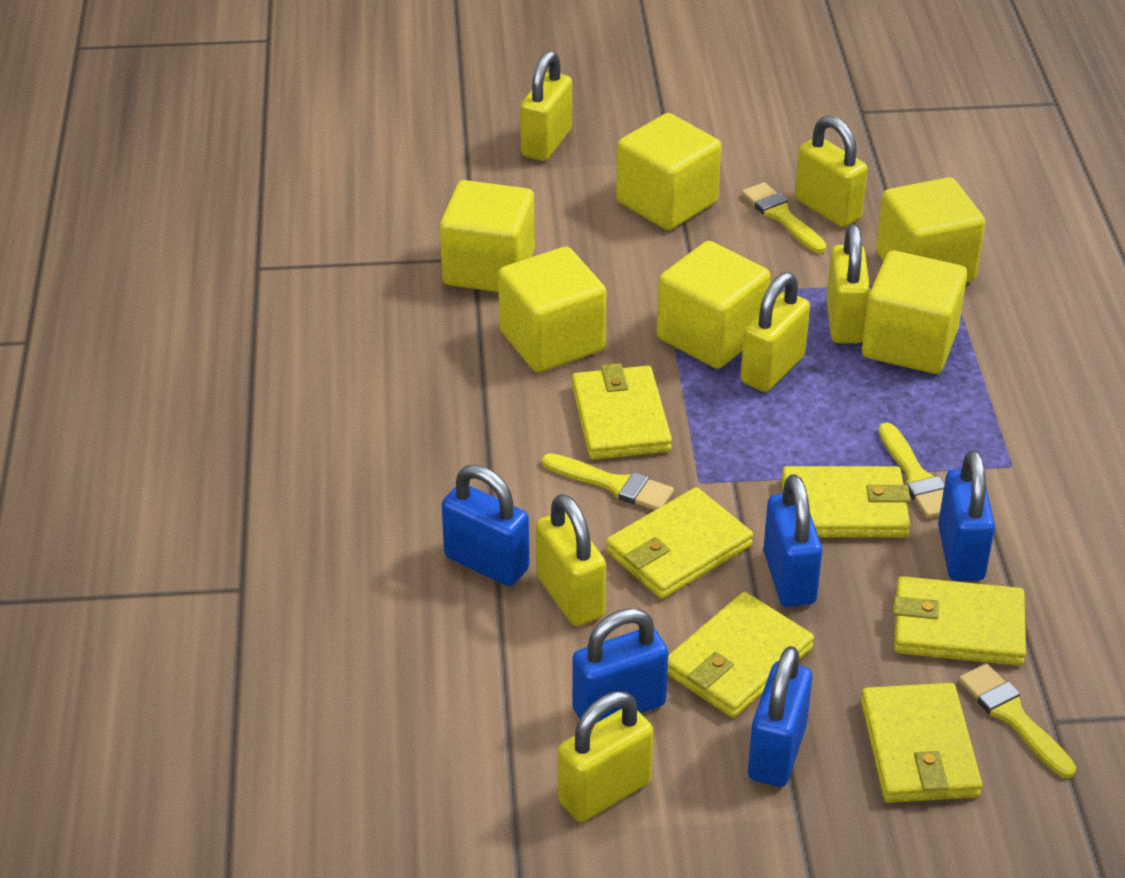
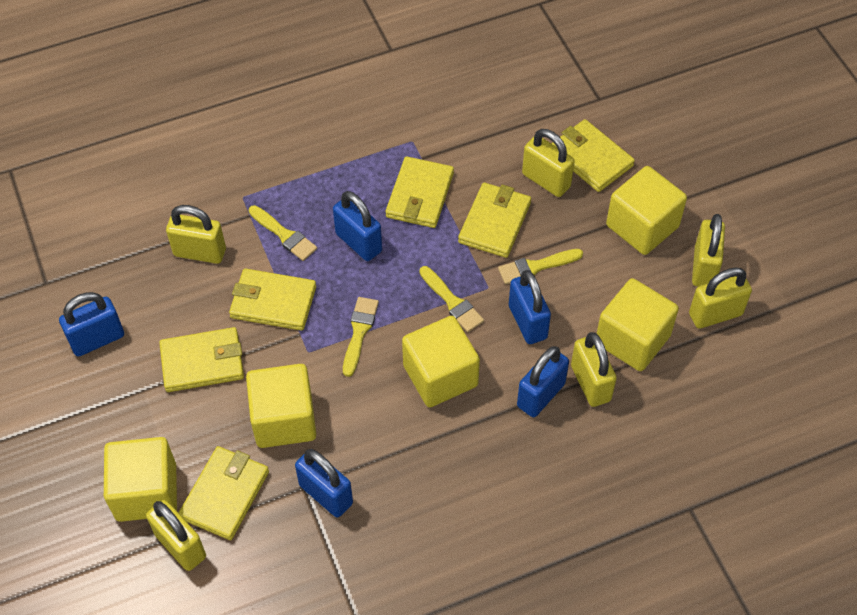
yellow cube: [440,180,535,292] [498,247,606,372] [616,113,721,230] [657,241,770,369] [862,251,967,374] [876,177,985,282] = 6 -> [104,437,177,522] [246,364,316,448] [402,316,480,407] [597,278,679,371] [606,166,687,255] = 5

